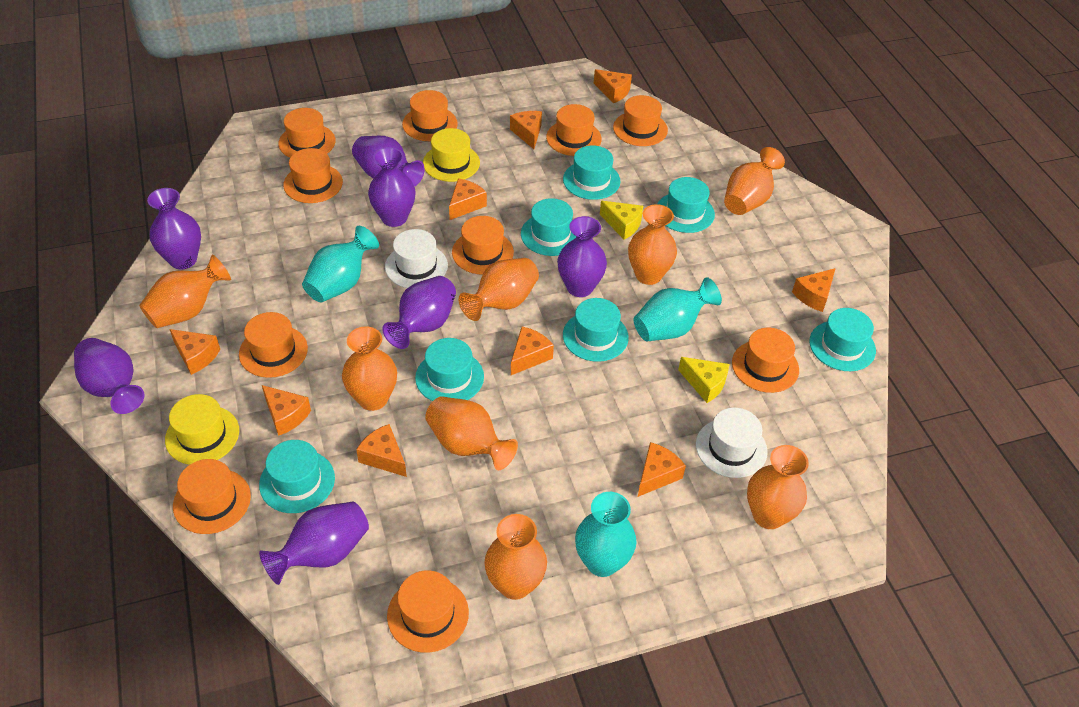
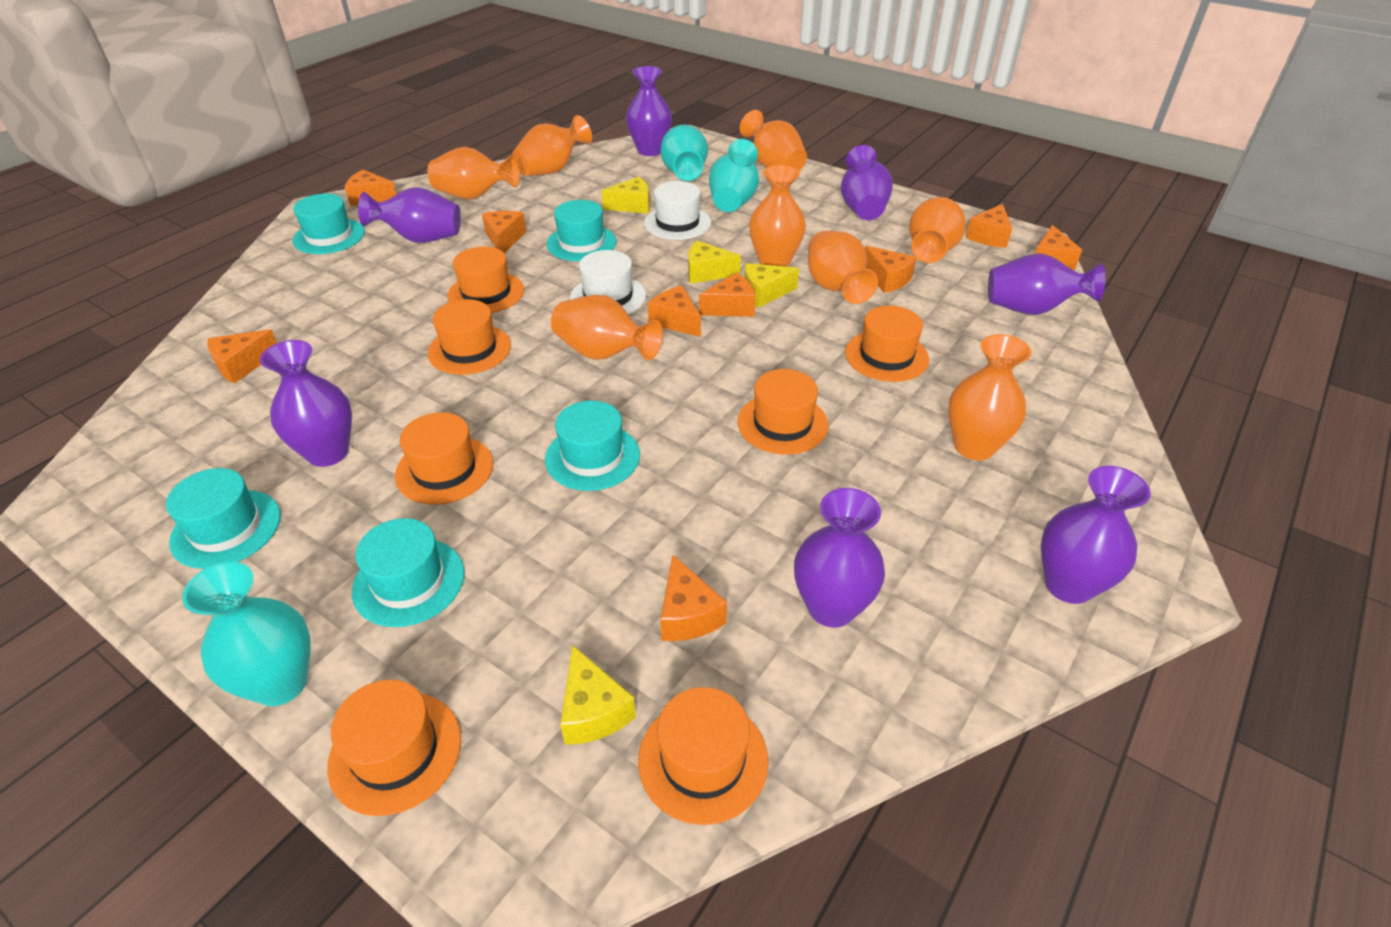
orange hat: [173,459,251,534] [239,312,308,378] [278,108,336,158] [283,148,343,203] [387,570,469,653] [402,90,458,141] [452,216,514,274] [546,104,602,156] [613,95,668,146] [732,328,799,393] = 10 -> [327,680,461,816] [395,412,493,504] [428,299,511,375] [448,246,524,313] [638,687,769,825] [738,369,829,455] [845,306,929,382] = 7
turquoise hat: [259,440,335,513] [415,338,484,401] [521,198,576,256] [563,145,621,200] [563,298,629,362] [657,177,715,233] [809,308,876,371] = 7 -> [166,468,281,569] [292,194,365,254] [352,518,465,627] [545,401,640,491] [547,200,617,261] = 5
yellow cheese: [600,201,643,240] [678,357,730,403] = 2 -> [560,645,636,745] [602,177,650,213] [688,241,741,283] [745,263,799,308] = 4
yellow hat: [165,394,239,465] [423,128,480,182] = 2 -> none = 0

